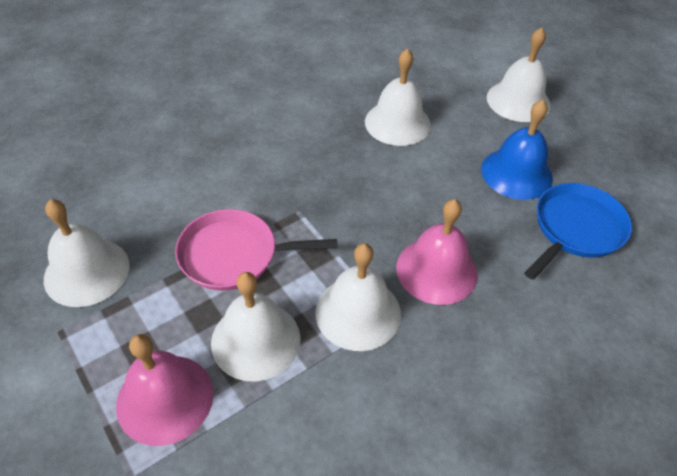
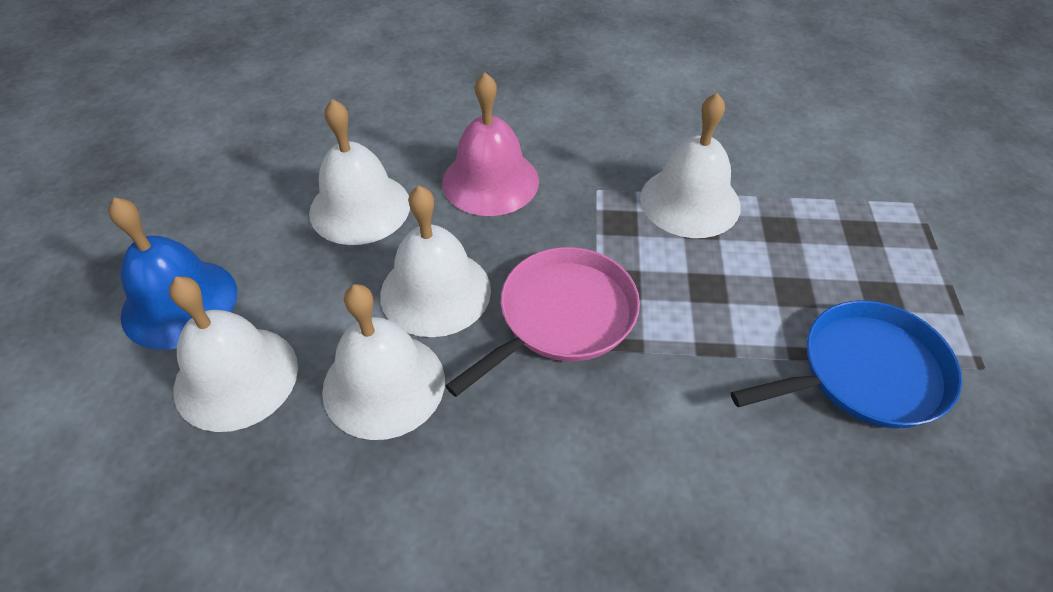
pink bell: [116,334,214,446] [396,199,478,305] = 2 -> [442,73,539,216] = 1

